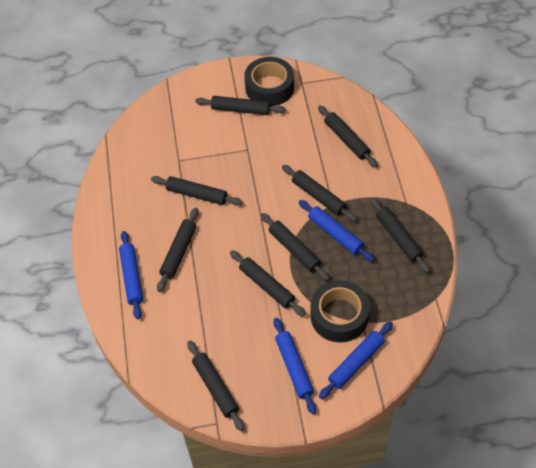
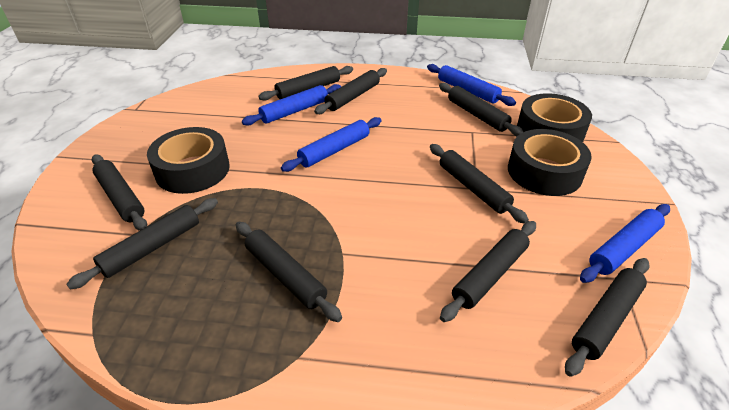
black tape: [244,57,294,106] [311,280,370,342] = 2 -> [147,127,230,194] [508,129,592,196] [517,93,592,142] = 3

